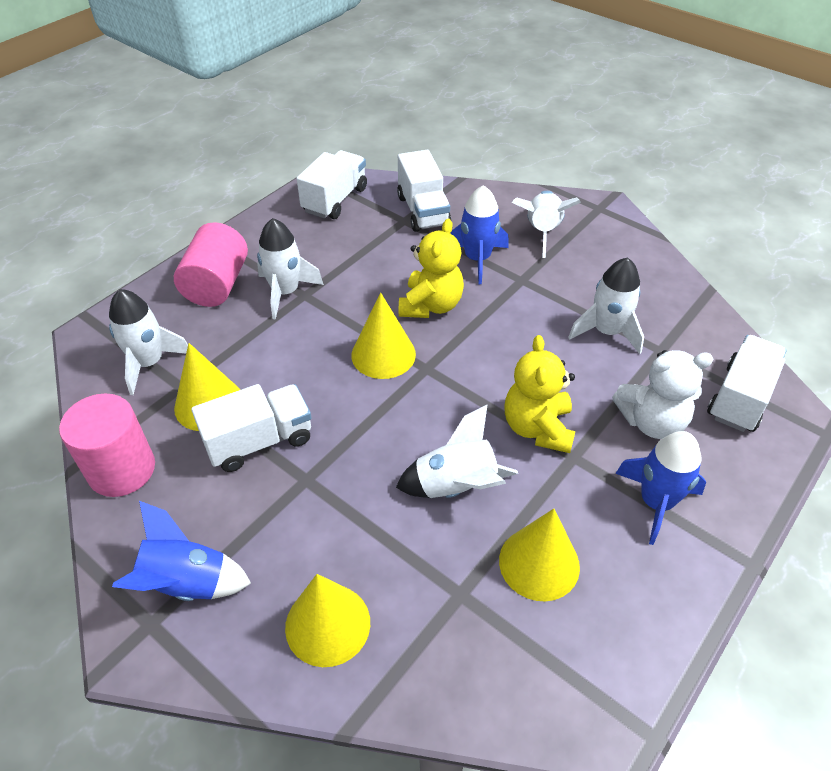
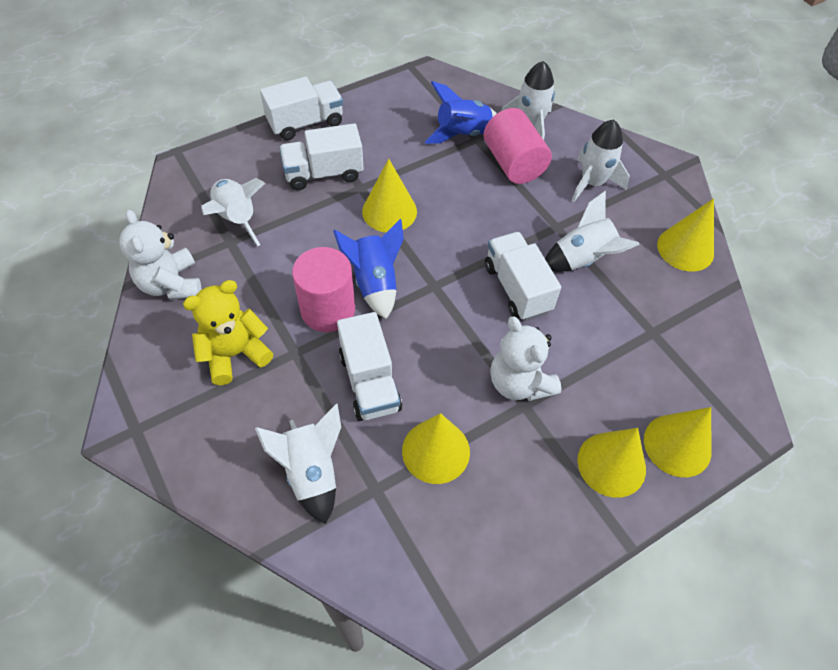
blue rocket: [112,501,251,601] [450,185,509,284] [615,431,706,545] = 3 -> [333,219,404,319] [425,81,497,144] = 2
white teddy bear: [612,350,714,439] = 1 -> [119,210,202,300] [490,316,562,401] = 2
yellow cone: [174,343,240,431] [285,574,370,667] [351,293,416,379] [499,509,580,602] = 4 -> [362,159,417,232] [402,413,470,484] [577,428,646,498] [644,407,712,477] [657,198,714,271] = 5
yellow teddy bear: [399,219,464,318] [504,335,575,453] = 2 -> [183,280,273,385] = 1

